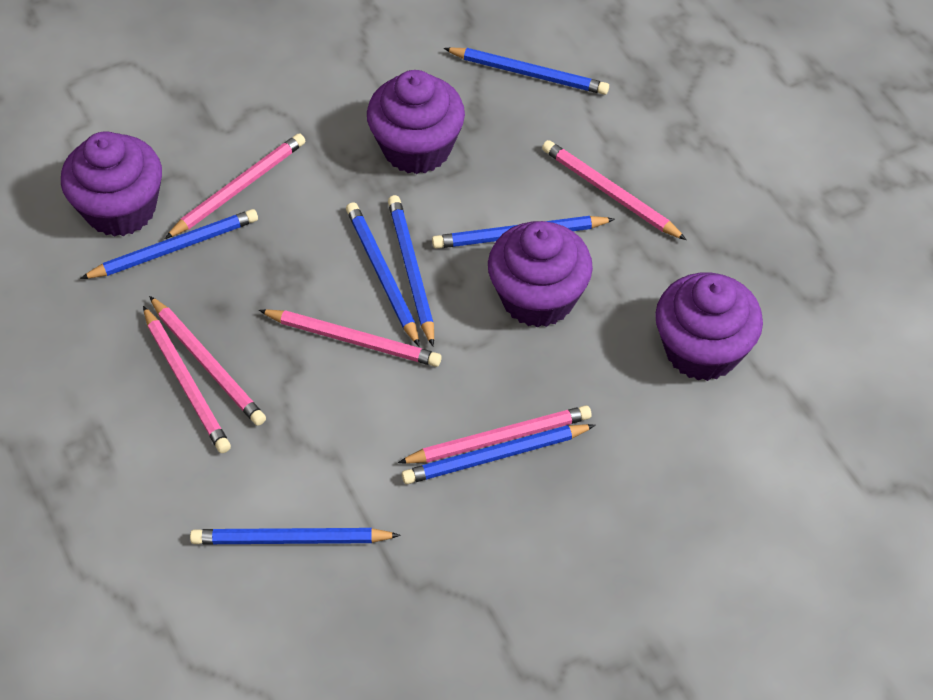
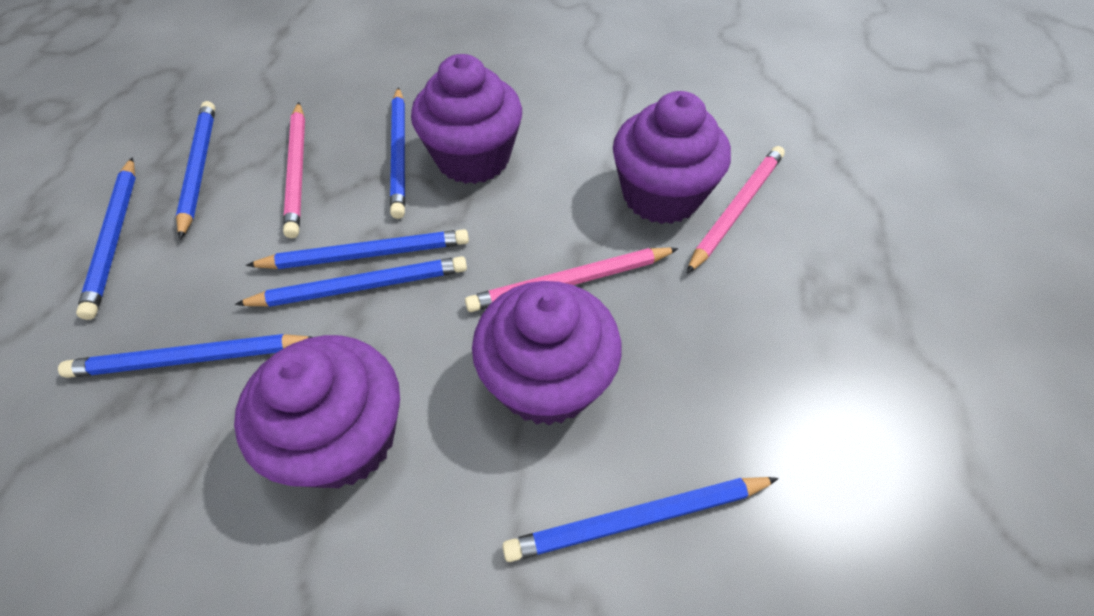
pink pencil: [143,306,231,453] [149,296,266,426] [165,133,305,239] [259,309,442,367] [398,405,592,464] [542,140,686,240] = 6 -> [283,102,305,238] [465,248,679,312] [686,146,785,274] = 3

